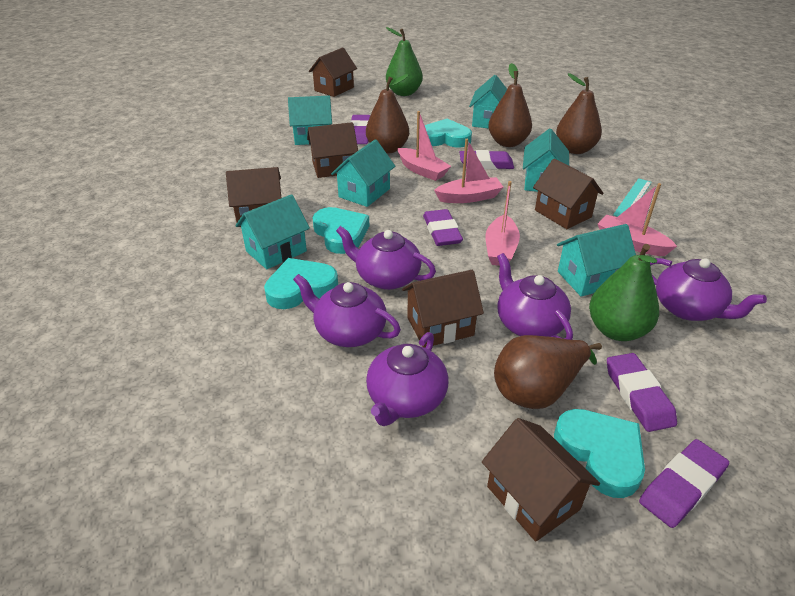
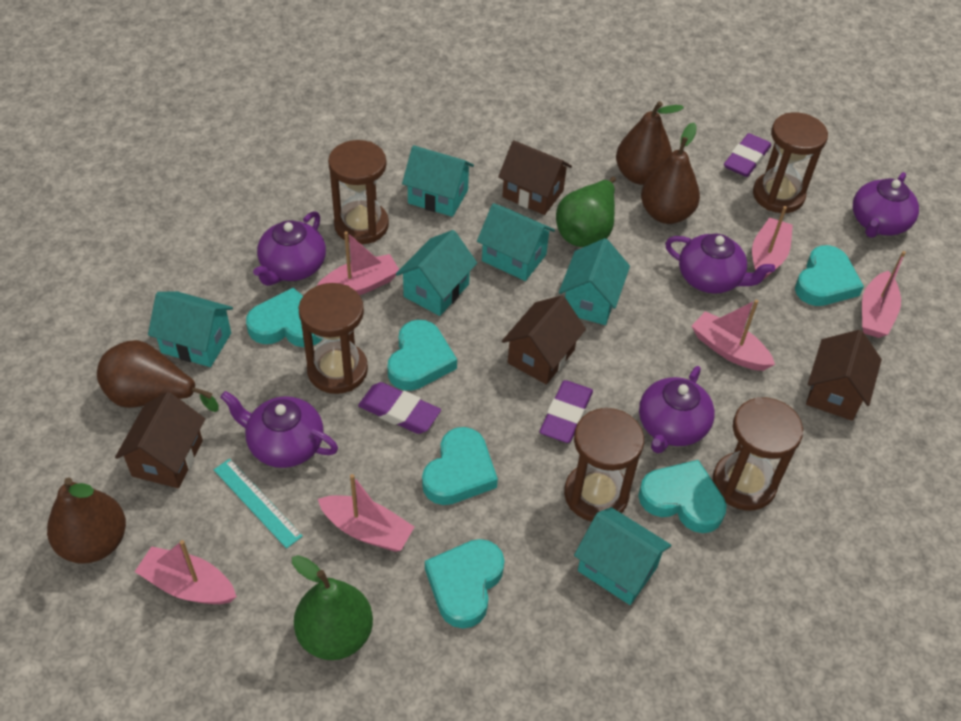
brown hourglass: none = 0 -> [298,283,368,394] [328,140,389,244] [564,407,644,522] [713,397,803,511] [753,113,828,213] = 5
brown house: [226,167,282,227] [307,122,358,178] [309,47,357,97] [402,270,484,348] [482,418,600,542] [533,158,604,229] = 6 -> [115,392,205,488] [498,140,572,215] [502,295,586,385] [806,330,882,421] = 4
pink boat: [398,111,451,181] [434,139,503,203] [485,181,520,266] [598,183,677,256] = 4 -> [135,540,237,604] [317,231,399,295] [318,474,414,552] [691,300,775,371] [752,206,793,280] [862,251,906,338] = 6
purple eraser: [350,115,370,144] [423,209,463,246] [460,150,514,169] [607,353,677,432] [639,439,729,528] = 5 -> [358,382,441,434] [540,380,593,443] [724,133,771,177] = 3
turquoise heart: [264,258,338,309] [312,207,369,254] [425,119,472,148] [554,409,645,498] = 4 -> [246,288,323,347] [388,320,457,391] [422,427,498,505] [425,539,504,628] [638,460,727,533] [795,245,864,306] = 6

